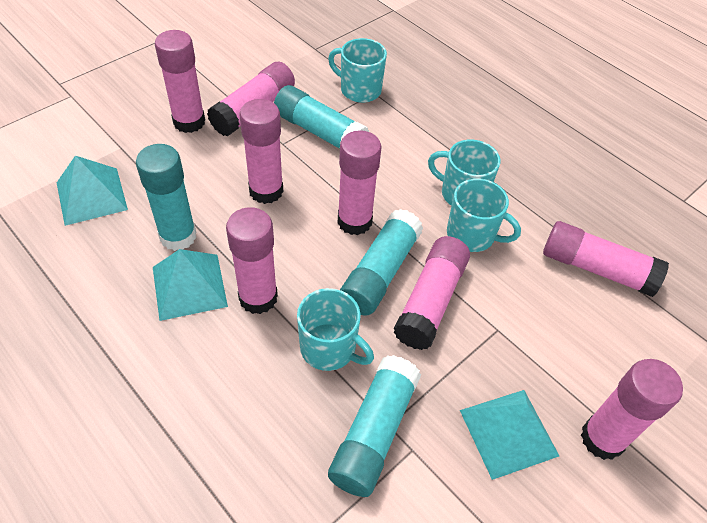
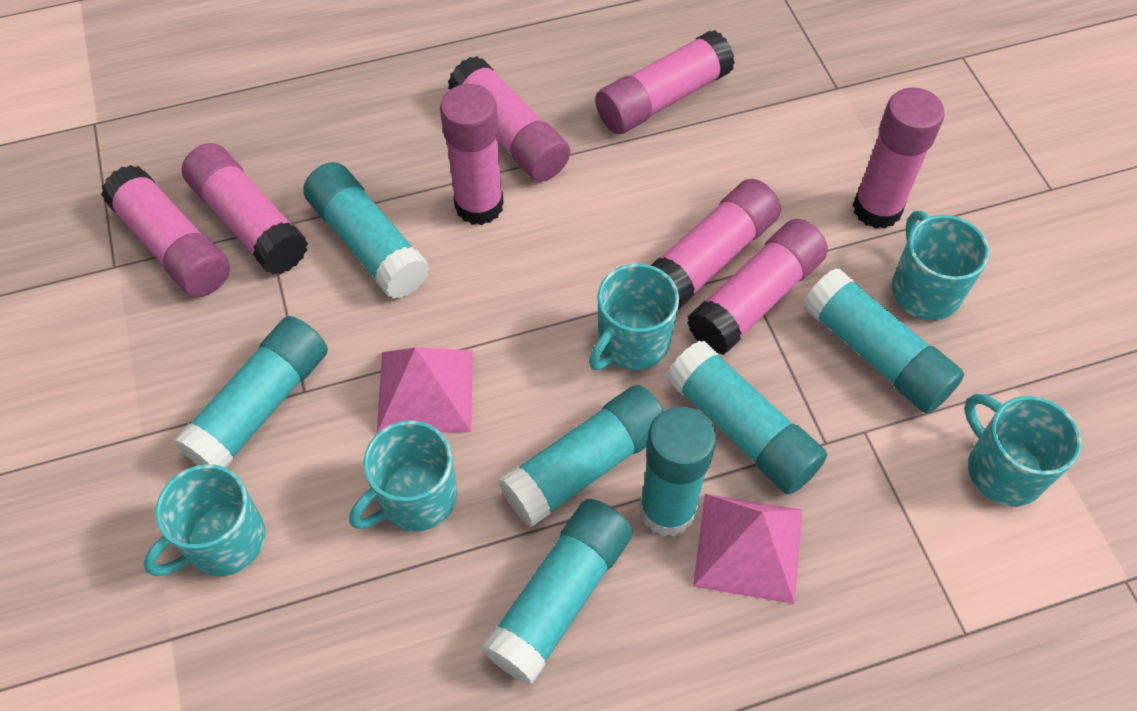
pink pyramid: none = 0 -> [377,347,473,434] [693,494,802,604] = 2
turquoise glue stick: [136,144,196,251] [274,85,369,149] [328,355,421,497] [340,209,423,316] = 4 -> [174,316,328,468] [303,162,430,299] [481,499,633,685] [498,385,664,527] [639,406,716,537] [666,340,827,495] [803,268,964,414] = 7
turquoise mug: [297,288,374,371] [328,38,387,103] [428,140,500,206] [447,178,521,252] = 4 -> [143,464,265,576] [349,420,457,532] [589,263,679,370] [892,211,989,320] [965,394,1081,506] = 5
turquoise pyramid: [57,156,128,226] [153,249,228,321] [460,390,559,480] = 3 -> none = 0

